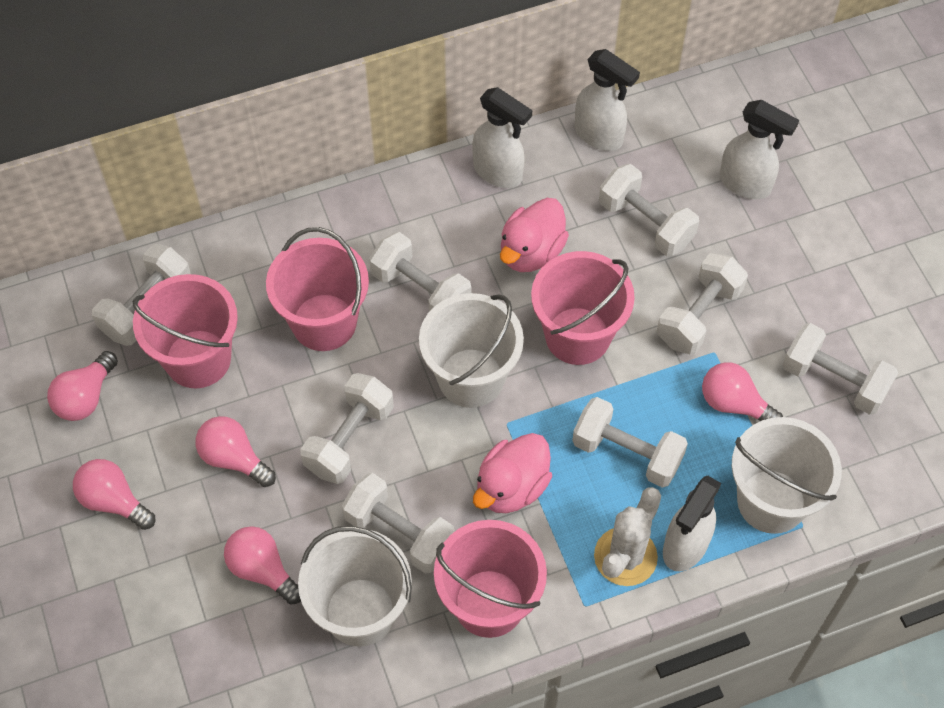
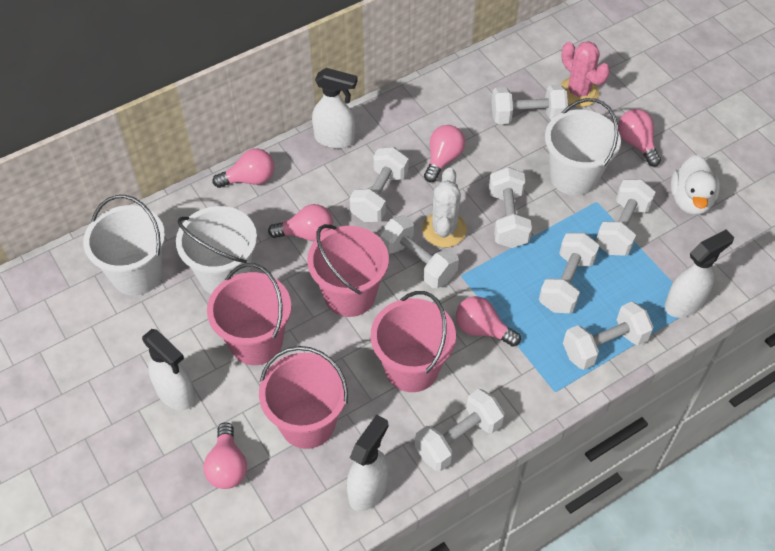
pink cactus: none = 0 -> [561,41,610,107] = 1
pink duck: [473,433,552,513] [500,198,569,272] = 2 -> none = 0
pink light bulb: [47,351,118,421] [73,459,155,530] [196,416,276,487] [224,526,301,605] [702,362,783,421] = 5 -> [204,422,247,489] [213,149,274,188] [268,204,333,241] [424,125,465,182] [456,296,521,347] [618,109,661,167] = 6
white duck: none = 0 -> [670,155,720,215] = 1

